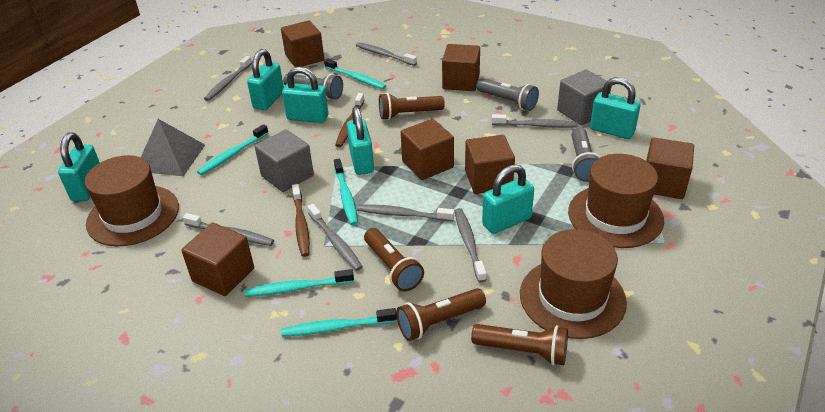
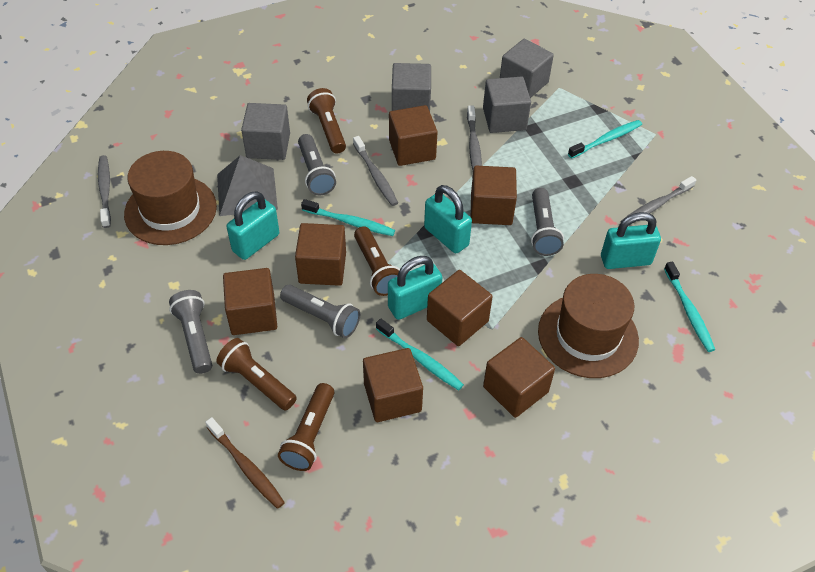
brown cube: [181,223,254,296] [281,20,324,67] [401,119,454,180] [442,44,480,91] [465,135,515,194] [646,138,694,199] = 6 -> [223,268,277,335] [295,223,346,286] [363,348,423,422] [389,105,438,166] [427,270,493,346] [471,166,517,225] [483,337,555,418] = 7
brown hat: [84,155,179,246] [520,229,627,339] [568,154,664,248] = 3 -> [124,151,217,245] [538,274,639,378] = 2
brown toothbrush: [292,184,310,257] [335,93,364,147] = 2 -> [205,417,285,509] = 1
grey cube: [255,130,314,192] [557,69,612,125] = 2 -> [241,103,290,160] [392,63,431,111] [483,77,531,133] [500,39,554,98] = 4
grey flashlight: [283,74,343,100] [476,78,539,111] [572,128,600,182] = 3 -> [169,290,212,374] [280,285,360,338] [298,134,336,195] [531,188,564,256] = 4
grey toothbrush: [183,213,274,246] [204,56,252,101] [307,204,363,271] [356,42,417,66] [357,205,455,222] [455,208,486,282] [492,114,578,128] = 7 -> [98,155,111,228] [353,136,398,206] [467,105,482,170] [620,176,696,222] = 4
turquoise padlock: [58,132,100,201] [247,49,284,110] [282,67,328,123] [347,107,374,175] [482,164,534,234] [590,77,641,139] = 6 -> [227,191,279,260] [388,256,442,320] [424,185,472,253] [601,212,661,269] = 4
turquoise toothbrush: [197,124,268,175] [245,269,354,297] [281,308,397,337] [324,58,386,89] [334,159,358,225] = 5 -> [301,199,395,236] [376,319,464,391] [568,120,642,159] [664,262,715,352] = 4

